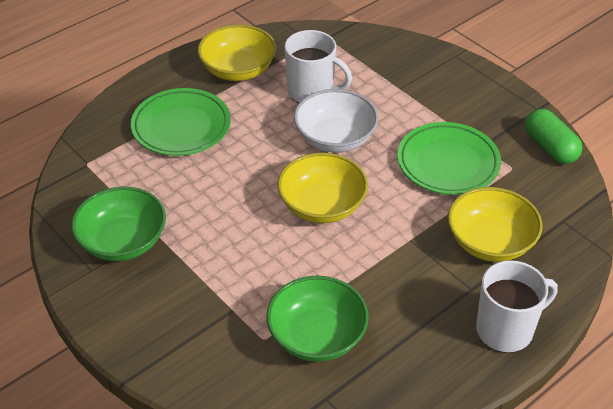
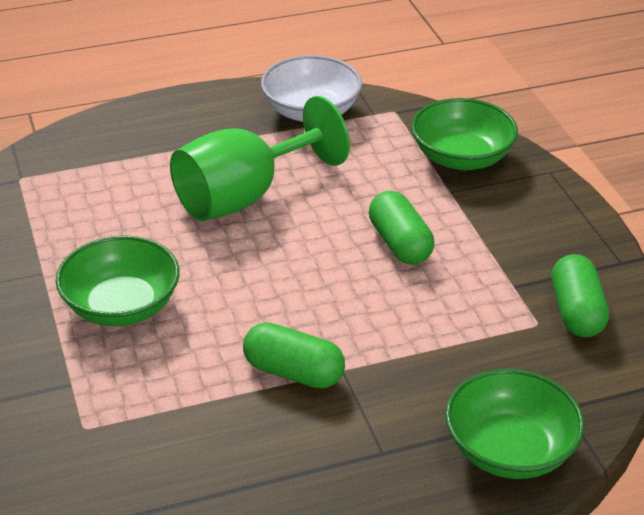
green bowl: [71,187,166,261] [266,276,369,362] = 2 -> [56,235,180,326] [411,98,518,170] [445,369,585,479] = 3
green capsule: [525,109,583,164] = 1 -> [243,322,345,389] [369,191,434,265] [552,254,609,337] = 3
green goblet: none = 0 -> [170,96,350,221] = 1
green plate: [131,88,231,156] [397,122,501,195] = 2 -> none = 0
white mug: [285,30,352,103] [476,260,558,353] = 2 -> none = 0
yellow bowl: [198,24,276,81] [277,153,368,223] [448,187,543,262] = 3 -> none = 0

